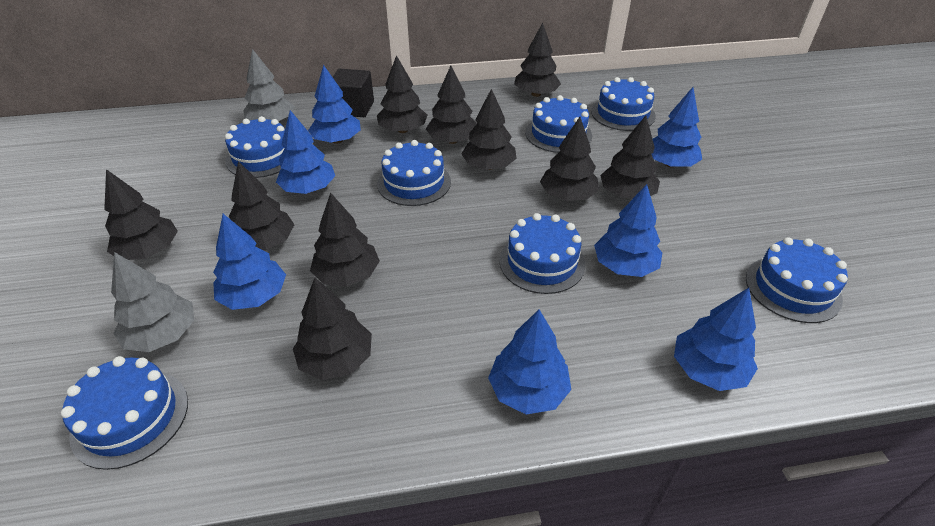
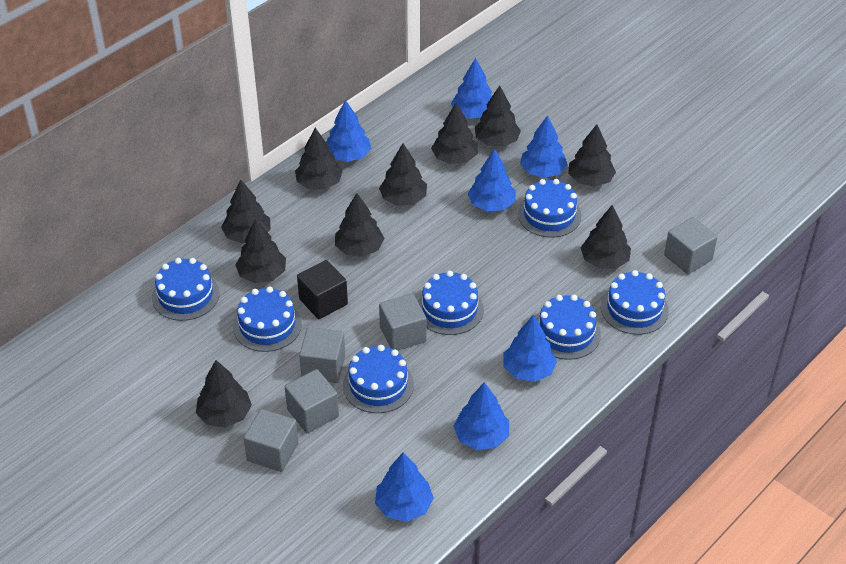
grey cube: none = 0 -> [244,409,298,472] [285,369,339,433] [299,327,345,383] [379,293,427,351] [664,217,718,275] = 5
grey tree: [111,252,194,352] [243,49,295,121] = 2 -> none = 0

